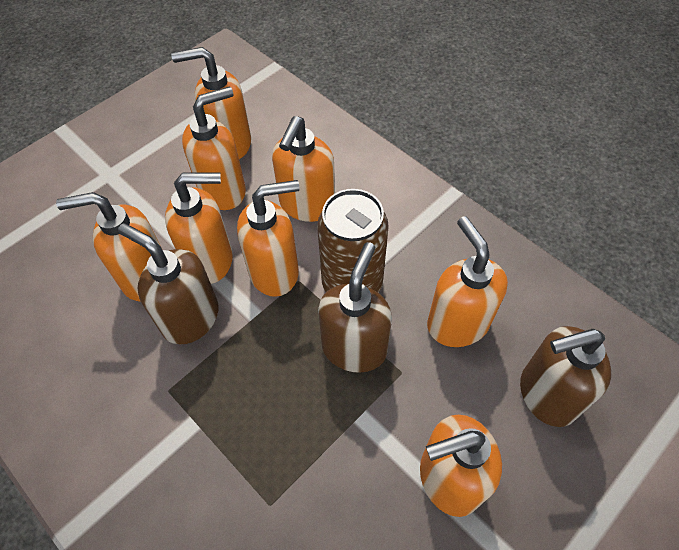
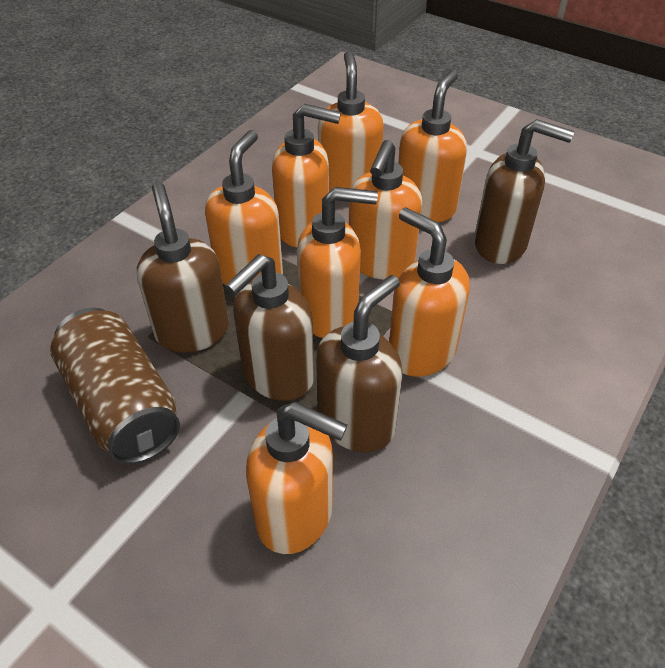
brown soap dispenser: [118,223,219,344] [318,242,392,373] [520,326,611,427] = 3 -> [137,182,229,353] [225,254,314,401] [316,275,403,452] [474,119,574,264] = 4

